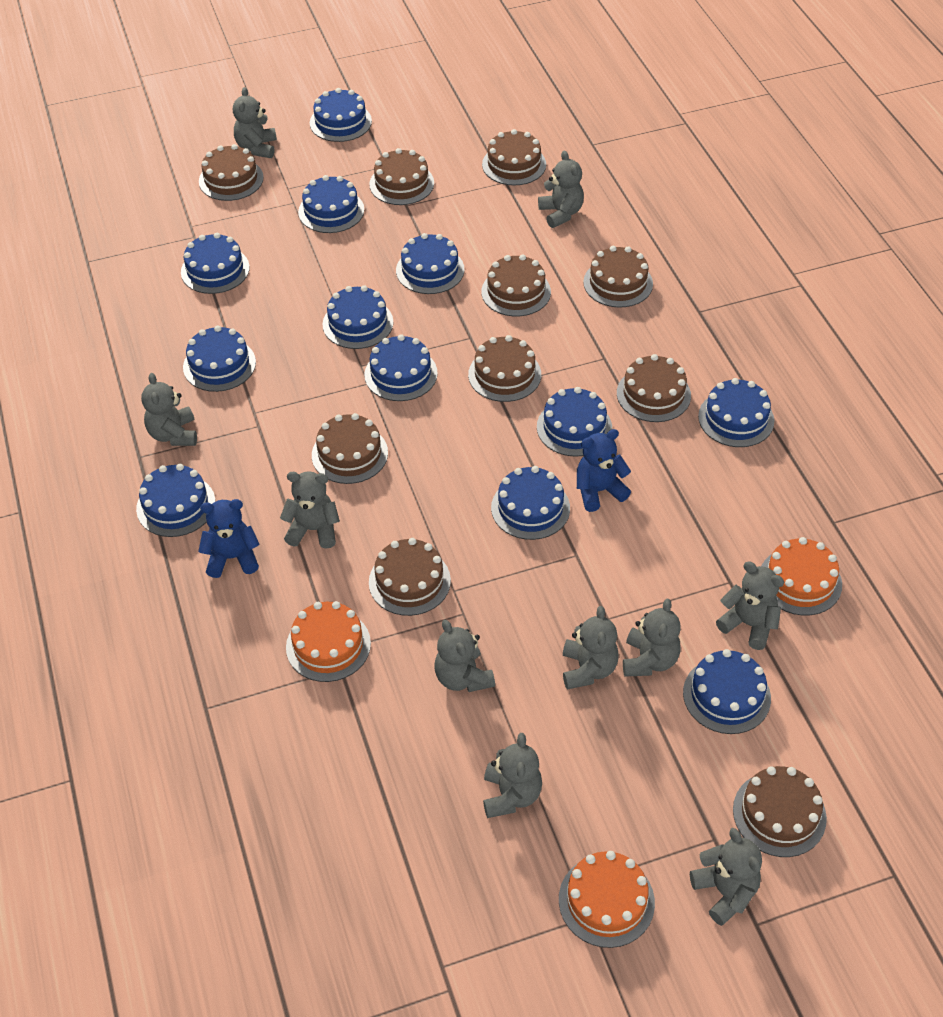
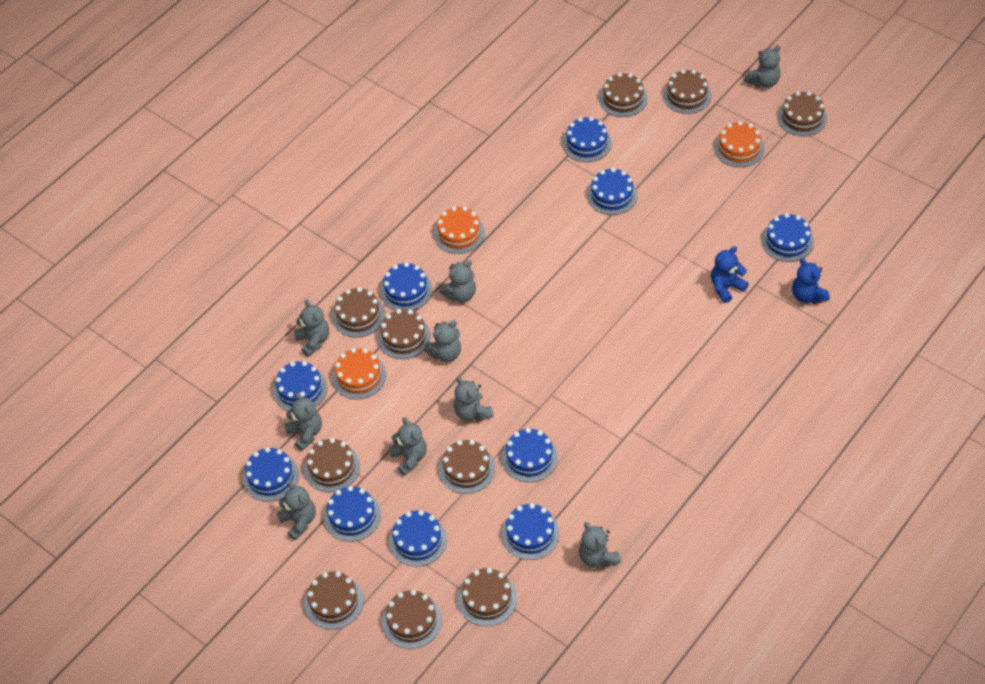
blue cake: [136,464,215,537] [181,233,250,294] [183,325,256,392] [298,175,364,233] [310,88,372,142] [323,285,393,349] [364,334,438,401] [396,233,465,294] [491,466,570,540] [537,387,612,457] [683,649,771,734] [698,378,774,447] = 12 -> [243,447,299,502] [273,361,327,411] [324,486,381,542] [380,262,433,311] [389,510,447,567] [501,503,560,560] [502,428,558,482] [562,117,612,162] [587,168,638,215] [761,213,814,262] = 10
grey teddy bear: [141,373,197,446] [233,87,277,158] [280,471,340,549] [434,620,495,692] [483,733,542,818] [538,151,584,228] [563,606,619,690] [623,599,681,677] [690,828,762,926] [716,561,784,650] = 10 -> [277,481,316,540] [284,393,322,451] [294,300,329,357] [389,417,427,476] [424,320,461,362] [439,260,476,302] [454,376,493,421] [579,522,621,568] [744,45,780,88] = 9

